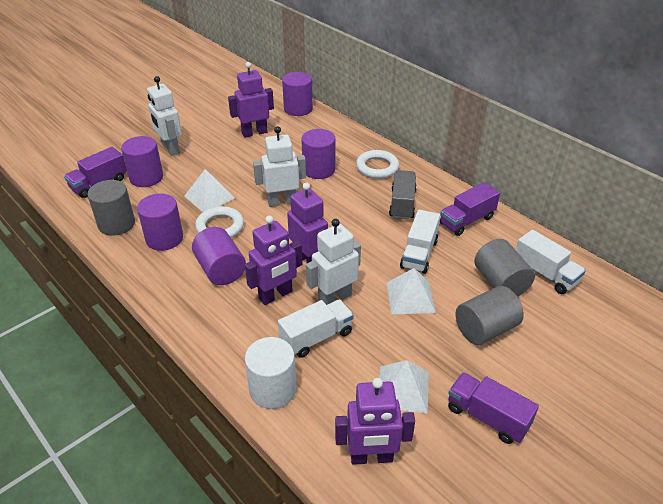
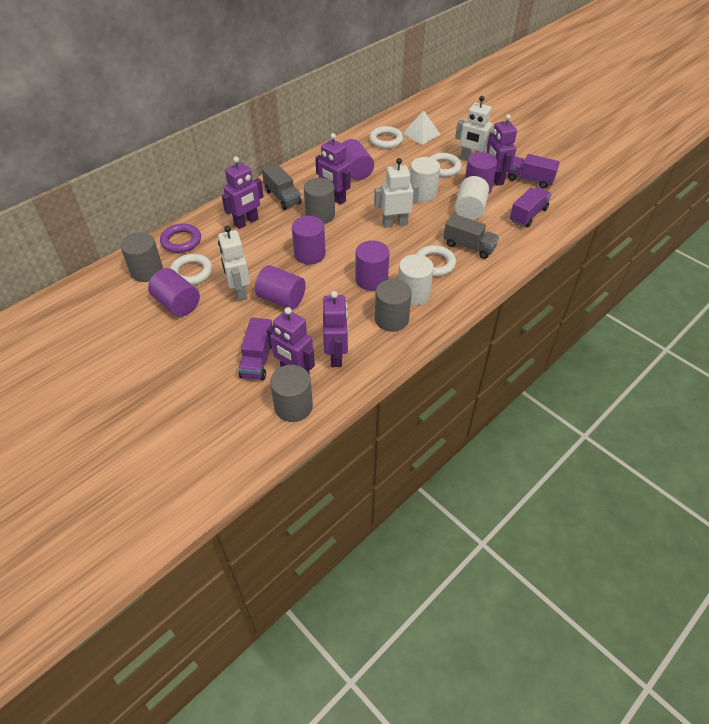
grey cylinder: [88,180,135,236] [456,286,524,345] [474,239,535,297] = 3 -> [120,232,163,282] [270,365,313,422] [304,178,335,224] [375,279,412,332] = 4
grey truck: [389,170,417,220] = 1 -> [262,163,302,210] [443,214,499,259] = 2
purple cylinder: [121,136,163,187] [137,193,183,251] [192,227,246,285] [282,72,313,116] [301,129,336,179] = 5 -> [148,268,200,317] [255,265,306,310] [292,216,326,265] [342,139,374,180] [356,240,390,291] [465,152,497,194] = 6
purple ring: none = 0 -> [160,223,201,253] = 1
purple robot: [228,62,274,138] [245,216,302,305] [287,182,328,263] [335,378,415,465] = 4 -> [222,157,264,229] [267,307,315,375] [315,133,351,205] [323,291,348,367] [487,114,517,186] = 5
white cylinder: [245,337,297,409] = 1 -> [398,254,434,306] [410,157,440,202] [455,176,489,220] = 3
white pyramid: [184,169,235,212] [379,360,429,413] [386,268,436,315] = 3 -> [403,111,441,145] = 1
white ring: [195,206,244,238] [356,150,399,179] = 2 -> [170,254,212,285] [369,126,403,149] [416,245,456,276] [430,153,462,177] = 4
white truck: [278,299,354,358] [400,210,440,274] [516,230,586,294] = 3 -> none = 0

